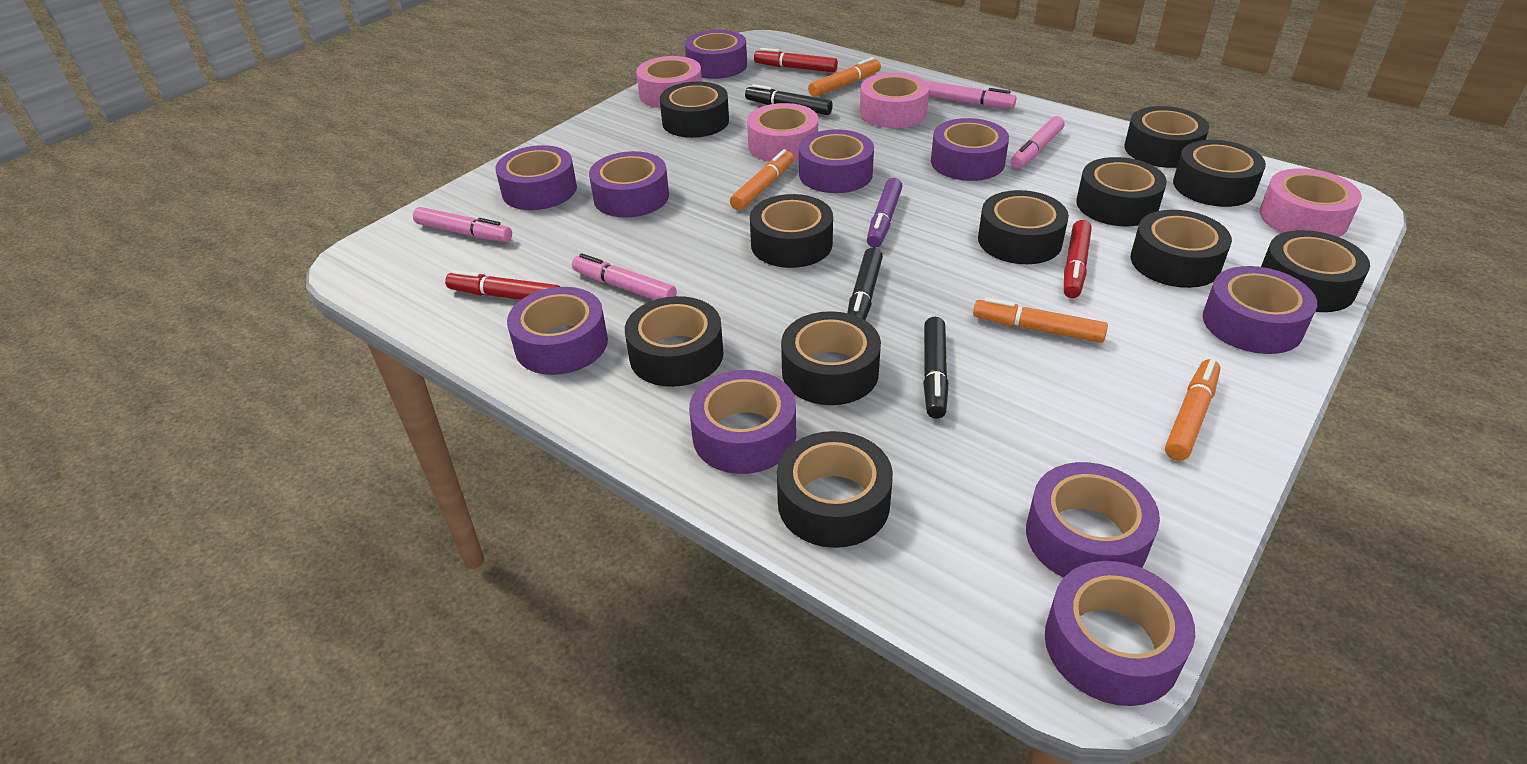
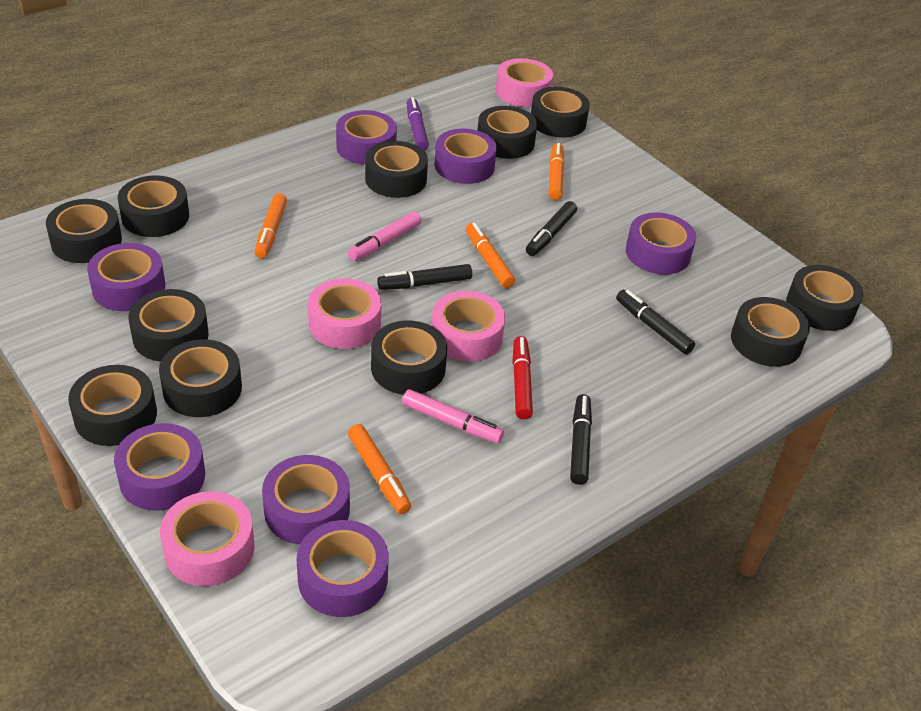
black marker: [745,84,833,115] [847,247,883,320] [923,317,949,419] = 3 -> [377,264,472,290] [526,201,577,256] [570,394,592,485] [616,290,695,354] = 4
pink marker: [413,207,512,242] [572,253,677,300] [927,81,1016,108] [1011,116,1064,169] = 4 -> [348,212,422,261] [402,389,504,443] = 2
purple tape: [496,145,577,210] [507,287,608,375] [589,151,669,218] [685,30,747,79] [689,370,796,474] [799,129,874,193] [931,118,1009,181] [1026,462,1160,578] [1045,561,1195,706] [1203,266,1317,354] = 10 -> [87,243,165,311] [114,423,205,511] [262,455,350,544] [297,520,389,617] [336,110,397,164] [434,129,497,184] [626,213,696,274] = 7
red marker: [445,270,560,300] [754,48,838,73] [1064,220,1092,298] = 3 -> [512,336,533,419] = 1

